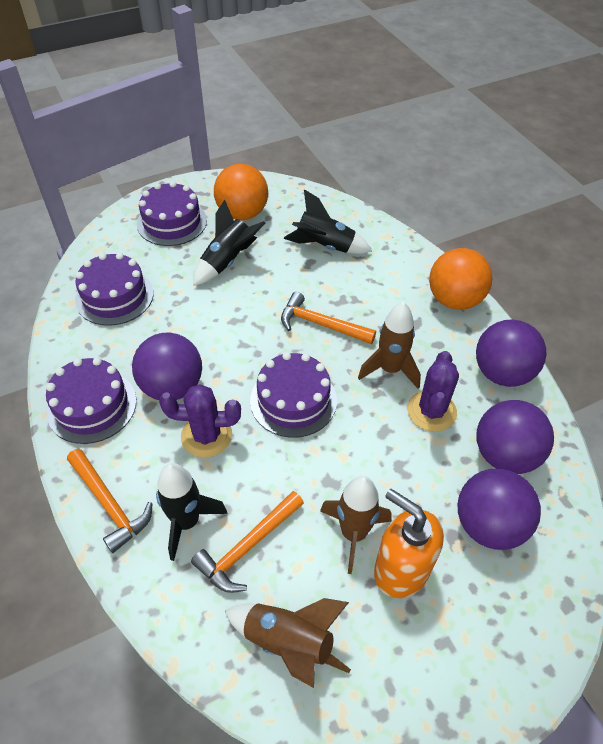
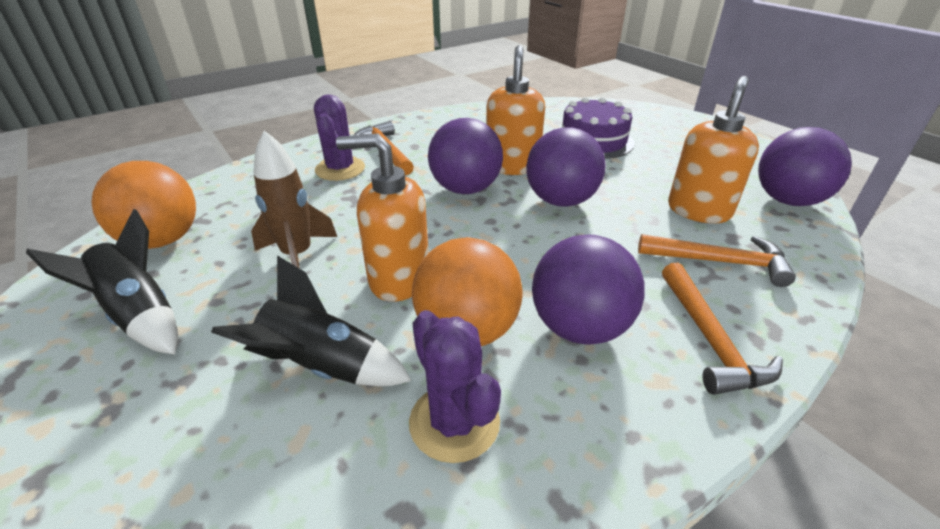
black rocket: [156,463,228,561] [193,199,265,286] [284,189,372,254] = 3 -> [26,209,178,355] [211,255,412,386] = 2
brown rocket: [225,598,351,688] [320,476,392,574] [358,302,421,389] = 3 -> [251,131,337,269] = 1
orange soap dispenser: [374,489,444,598] = 1 -> [336,134,429,302] [486,45,545,175] [668,76,759,224] = 3
purple cake: [46,357,136,444] [75,253,154,326] [137,181,207,246] [250,352,337,438] = 4 -> [562,97,634,159] = 1

